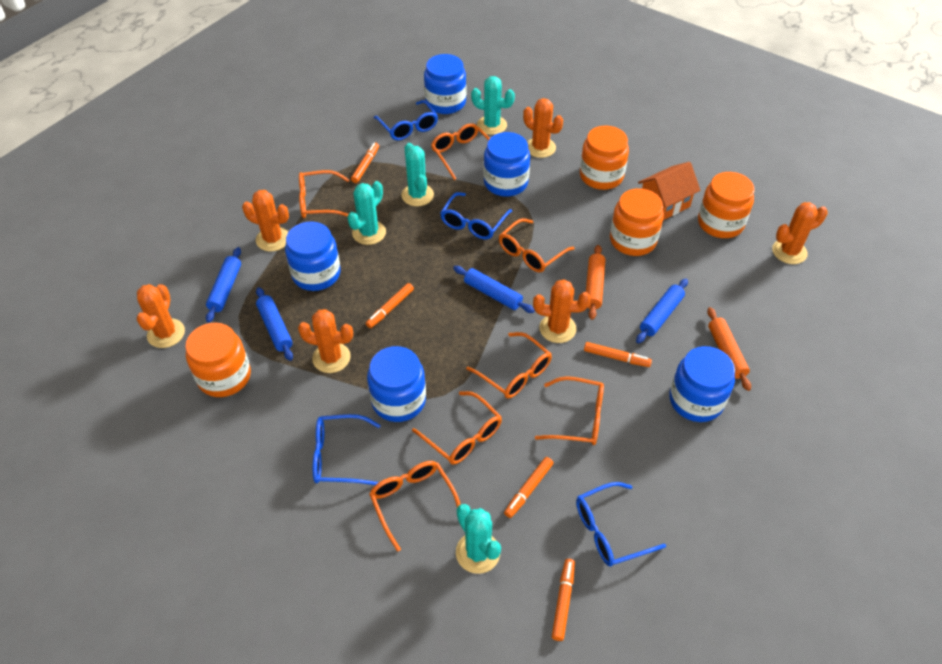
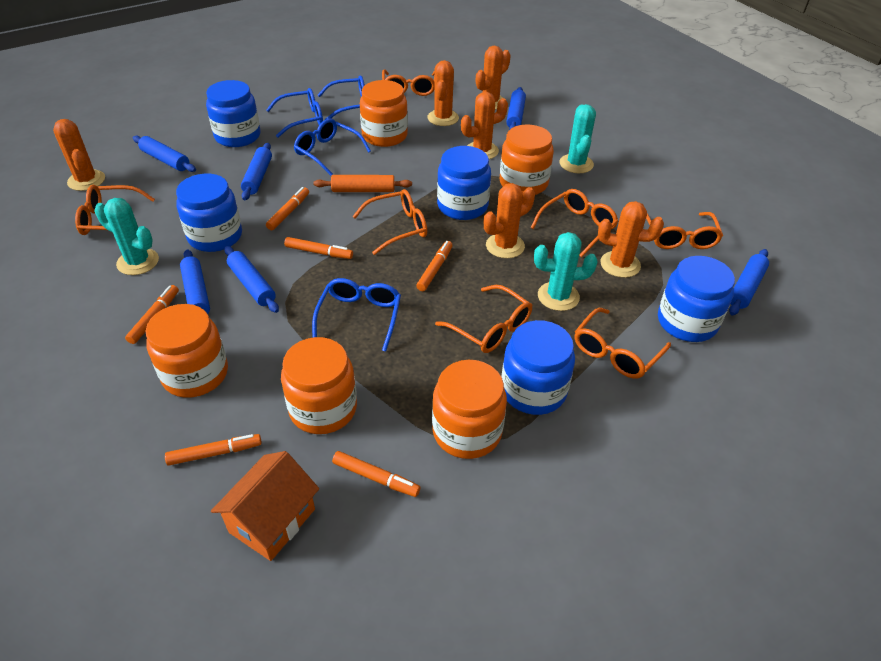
blue rolling pin: [206,247,241,323] [256,287,293,361] [453,266,535,313] [636,279,688,343] = 4 -> [133,136,196,172] [180,249,210,314] [224,246,279,313] [241,143,272,200] [506,87,526,130] [729,249,769,315] = 6
orange jar: [185,322,251,397] [580,125,629,190] [610,188,664,256] [698,172,754,238] = 4 -> [146,304,228,398] [281,337,357,434] [360,80,408,147] [432,360,507,459] [500,125,554,195] = 5
orange marker: [351,143,379,183] [366,283,414,328] [504,457,554,518] [552,559,575,641] [584,342,652,367] = 5 -> [125,285,179,344] [165,434,262,466] [266,187,309,230] [284,237,353,259] [332,451,420,497] [416,241,453,291] = 6
orange rolling pin: [586,245,605,320] [707,307,751,391] = 2 -> [313,175,412,192] = 1
turquoise cactus: [347,181,386,245] [401,143,434,206] [456,504,501,574] [471,76,515,135] = 4 -> [94,198,159,275] [534,232,598,311] [560,104,596,173] = 3

